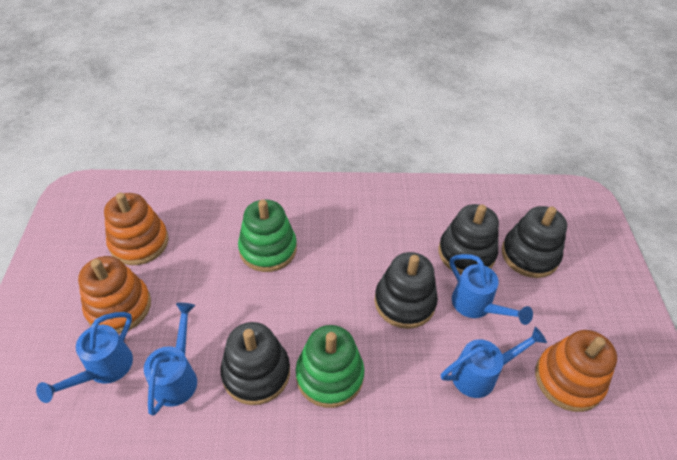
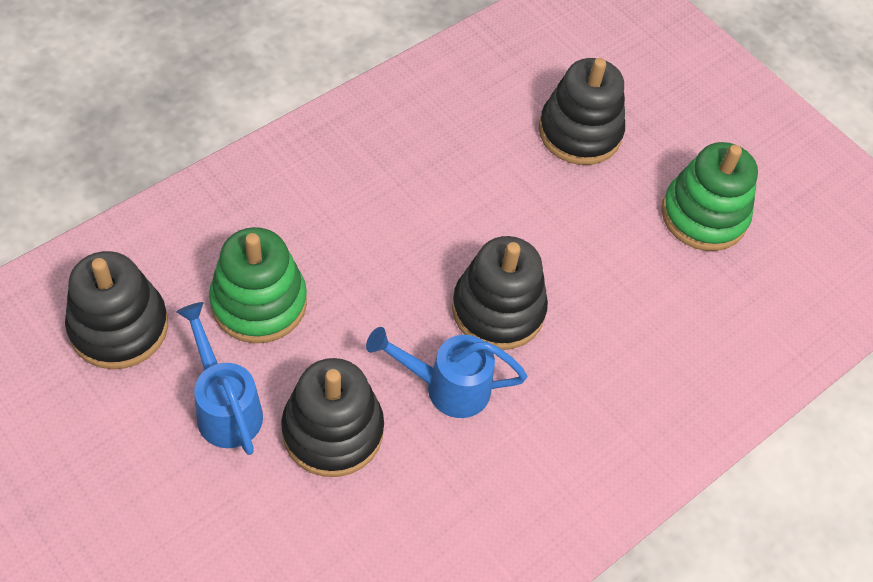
blue watering can: [36,312,133,403] [144,303,197,416] [441,326,547,398] [450,254,533,325] = 4 -> [176,302,263,455] [366,327,527,418] = 2
orange stacking toy: [78,256,151,334] [104,193,168,265] [535,330,617,412] = 3 -> none = 0

